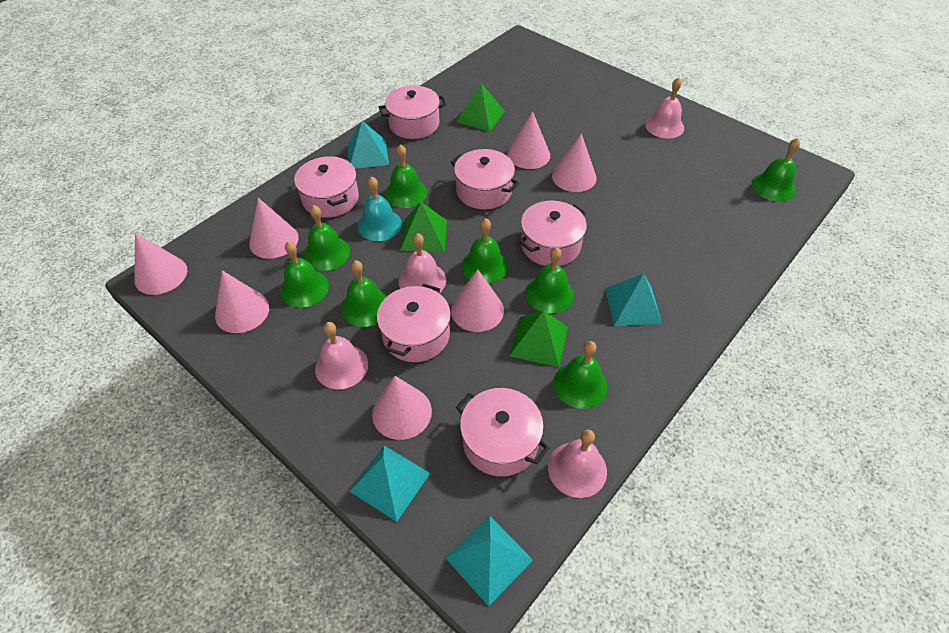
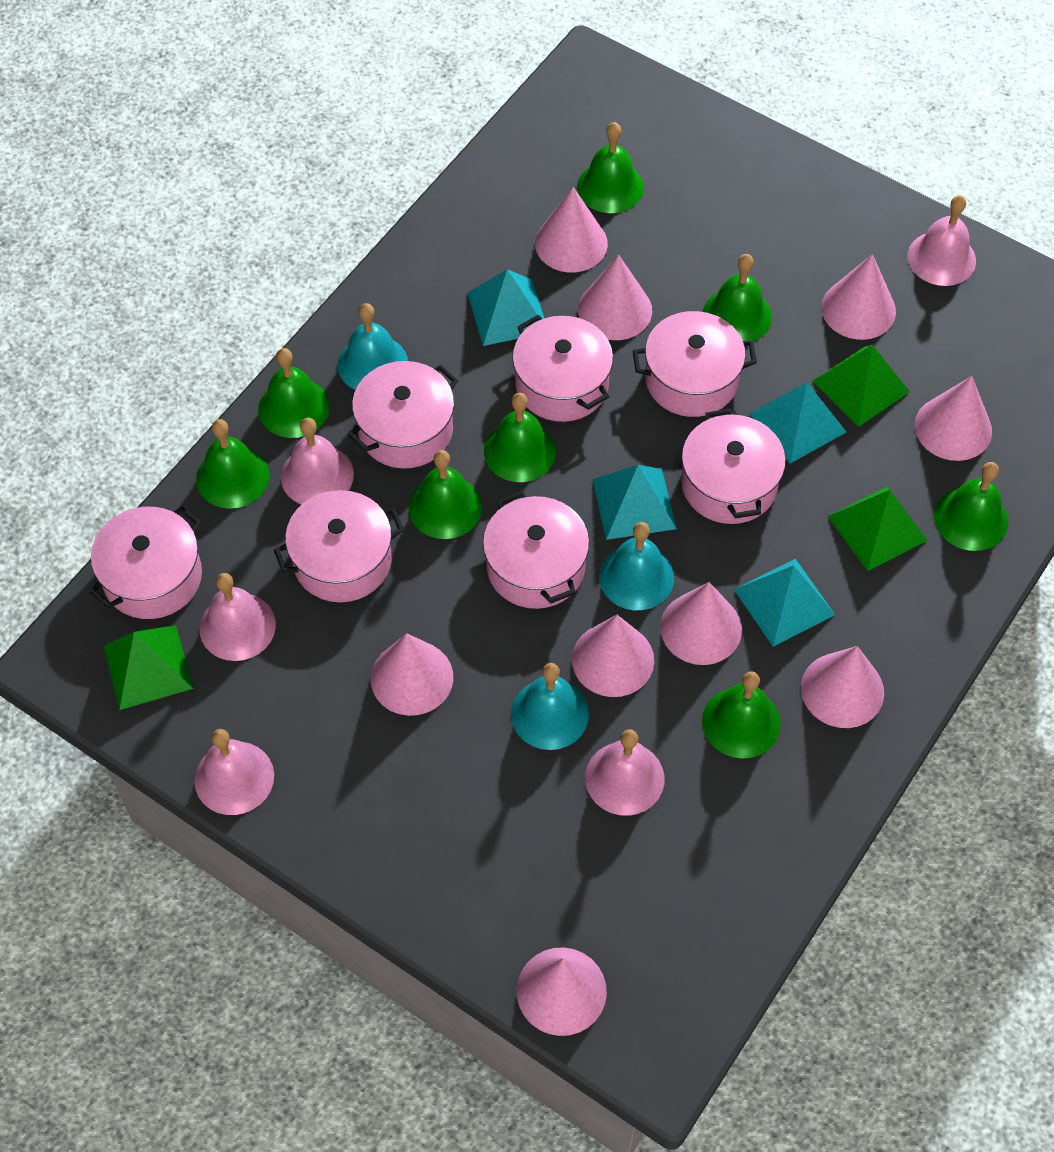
pink bell: [315,322,368,389] [399,233,446,292] [548,430,607,498] [645,77,684,138] = 4 -> [194,729,274,815] [199,573,276,661] [281,418,354,505] [585,729,664,816] [908,195,976,286] = 5
pink cone: [134,233,187,295] [215,270,269,333] [249,198,299,259] [372,376,432,440] [451,269,504,332] [507,111,550,169] [552,133,597,192] = 7 -> [371,633,453,716] [517,947,607,1036] [535,187,608,273] [572,615,654,697] [578,255,652,340] [660,582,742,665] [801,646,884,728] [821,254,896,340] [915,376,992,461] = 9
pink pot: [294,156,359,218] [377,284,451,362] [379,86,447,139] [451,149,519,209] [456,388,549,476] [519,201,587,266] = 6 -> [89,506,202,619] [274,490,404,602] [348,361,458,469] [483,491,589,609] [512,315,613,422] [633,311,757,417] [681,409,786,524] = 7
turquoise bell: [357,176,402,241] = 1 -> [338,303,408,390] [511,663,589,750] [599,522,674,610] = 3

